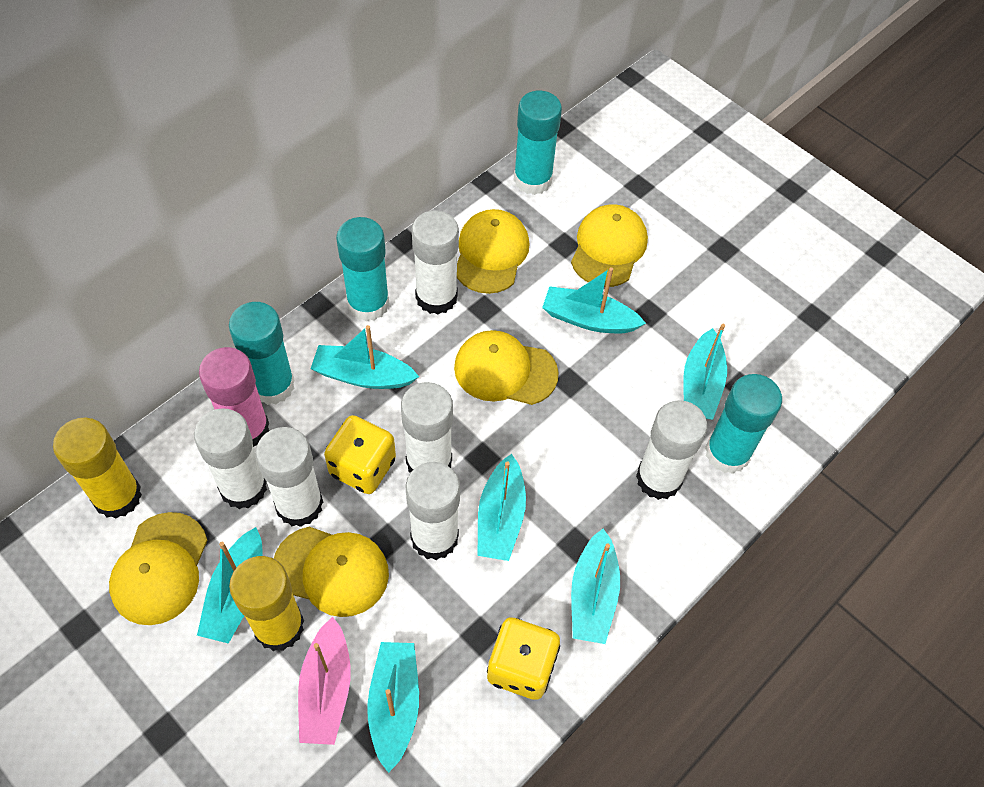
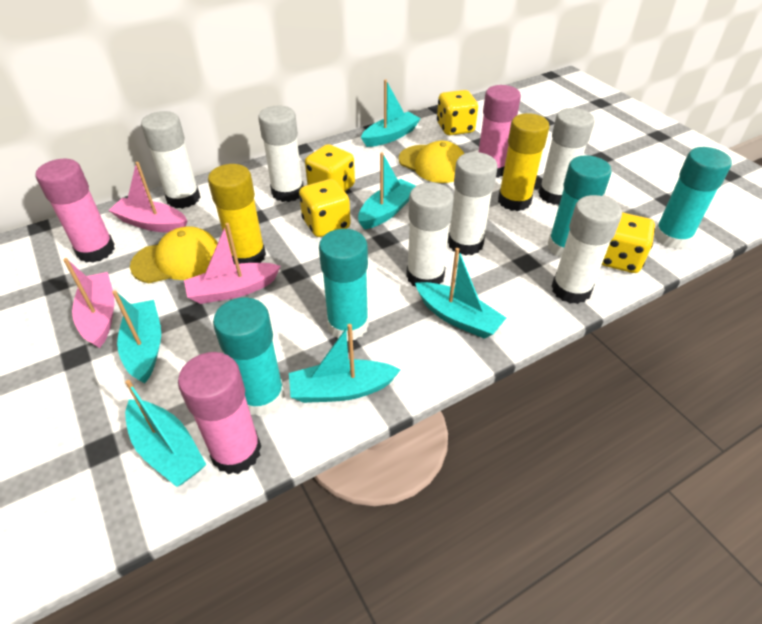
pink boat: [298,617,351,745] = 1 -> [63,258,115,348] [108,162,187,233] [184,223,281,304] = 3
pink glue stick: [199,347,269,447] = 1 -> [36,159,115,263] [178,352,261,474] [479,85,521,178] = 3
turquoise boat: [197,527,263,644] [311,325,419,389] [367,642,419,773] [477,454,526,561] [542,267,646,333] [571,529,620,644] [683,324,727,420] = 7 -> [112,290,161,383] [125,380,206,487] [289,324,401,403] [358,152,416,230] [361,79,421,147] [415,248,506,339] = 6
yellow cap: [109,512,208,625] [274,527,389,617] [454,330,559,405] [457,209,530,294] [571,204,648,287] = 5 -> [130,226,218,283] [399,141,465,183] = 2
yellow dice: [324,415,396,494] [487,617,560,700] = 2 -> [299,179,351,237] [305,144,355,191] [437,90,478,135] [602,212,655,273] = 4

